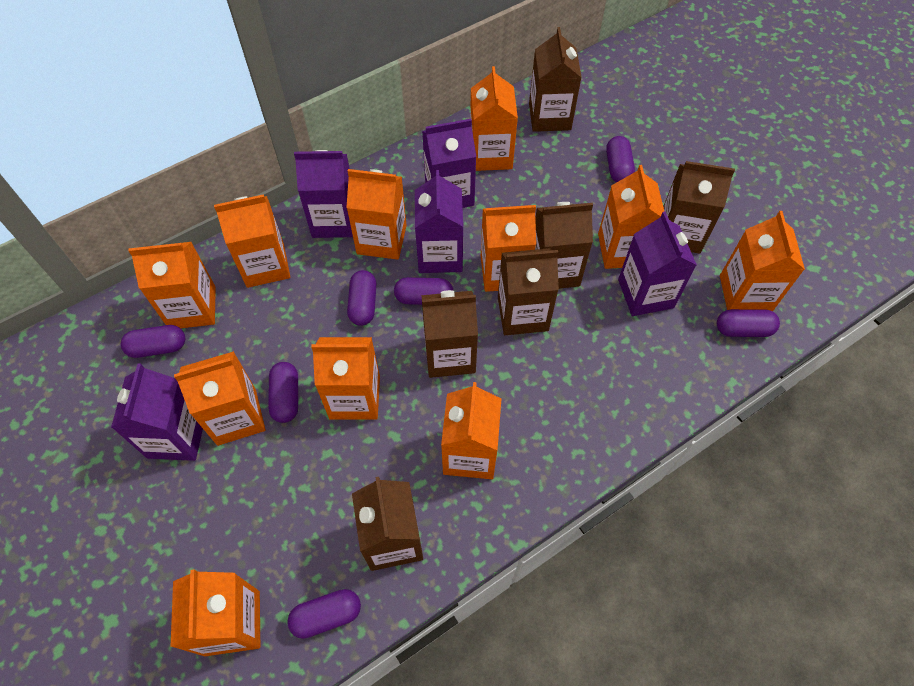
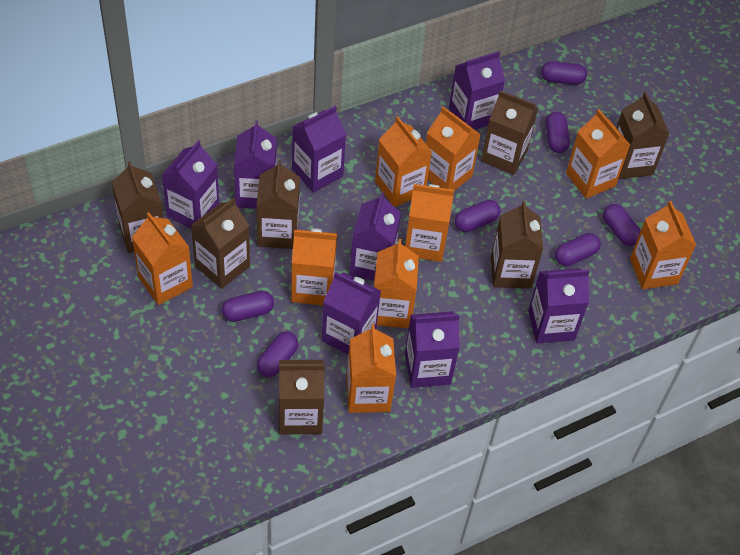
brown carton: [352,477,423,571] [421,290,478,378] [498,248,559,335] [529,27,582,132] [535,202,593,289] [663,161,735,254] = 6 -> [112,161,163,253] [191,198,250,289] [256,160,300,249] [279,360,325,434] [481,91,538,175] [491,201,543,288] [617,92,669,179] = 7
orange carton: [128,242,216,328] [171,570,260,656] [174,351,265,446] [214,194,290,288] [311,337,380,420] [346,169,407,260] [441,382,501,479] [470,66,518,171] [481,205,536,292] [598,165,664,269] [720,211,805,312] = 11 -> [132,212,193,305] [291,228,337,305] [347,324,396,413] [374,239,419,328] [375,117,432,207] [405,184,454,262] [426,107,481,191] [566,109,630,199] [630,201,696,289] = 9
purple carton: [111,364,203,461] [294,150,353,238] [415,170,463,273] [422,119,476,208] [618,211,697,316] = 5 -> [162,140,219,228] [234,121,277,209] [292,106,346,193] [322,272,381,355] [350,193,401,281] [405,311,460,388] [449,51,505,130] [528,268,590,344] = 8

